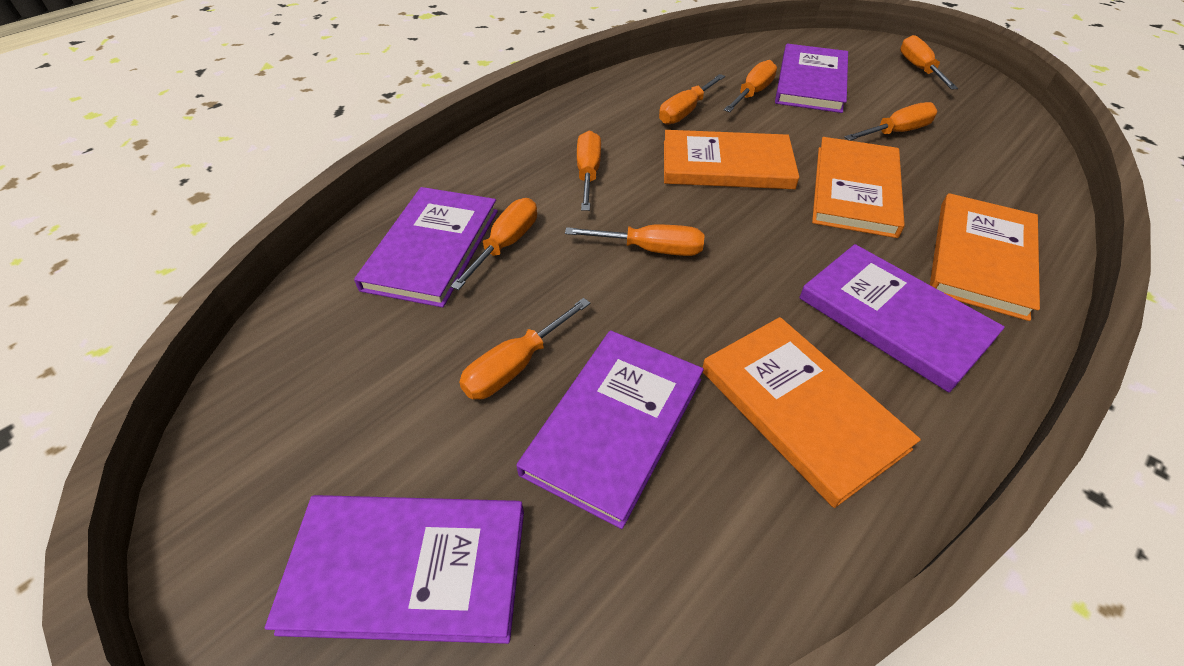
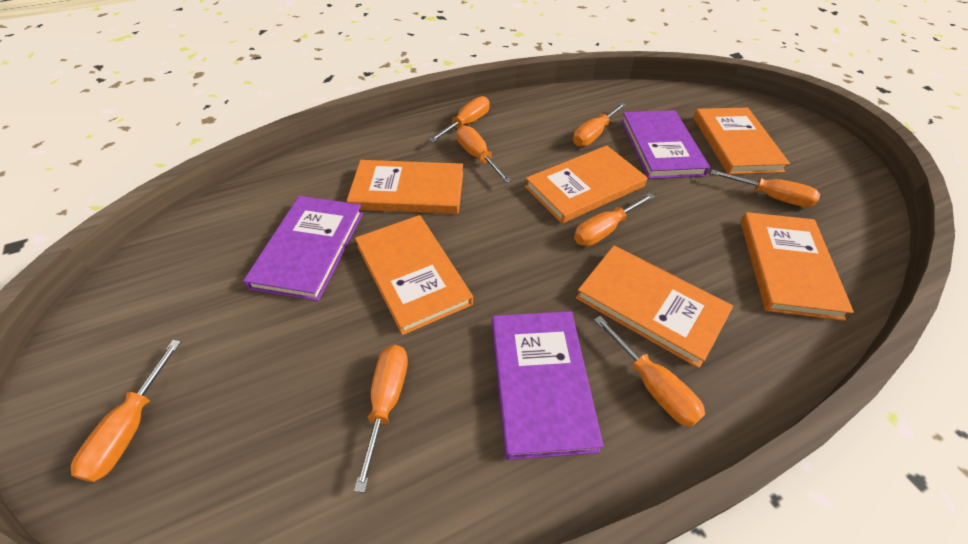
orange book: [664,130,799,189] [702,317,921,508] [812,137,905,238] [930,193,1040,321] = 4 -> [347,160,463,214] [355,215,473,335] [525,146,648,224] [576,246,733,368] [693,108,790,174] [740,212,854,321] = 6
purple book: [265,495,524,644] [354,187,498,308] [516,330,704,529] [775,44,848,113] [799,244,1005,393] = 5 -> [243,196,363,301] [492,311,604,460] [621,110,710,179] = 3

